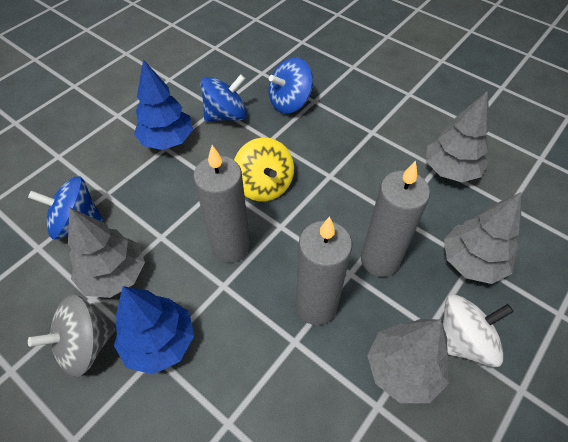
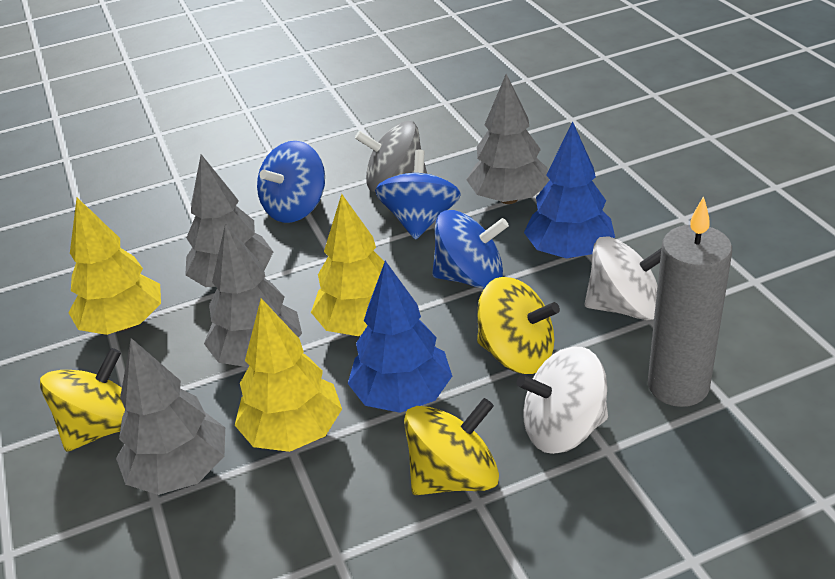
grey candle: [193,145,250,262] [296,216,352,325] [361,161,430,277] = 3 -> [648,196,732,407] = 1
white spinning top: [443,295,514,367] = 1 -> [517,347,608,454] [585,236,661,321] = 2
yellow spinning top: [234,138,294,201] = 1 -> [40,348,125,452] [404,398,499,495] [477,277,560,374] = 3
yellow tree: none = 0 -> [68,198,161,335] [235,298,342,452] [311,194,392,336] = 3

